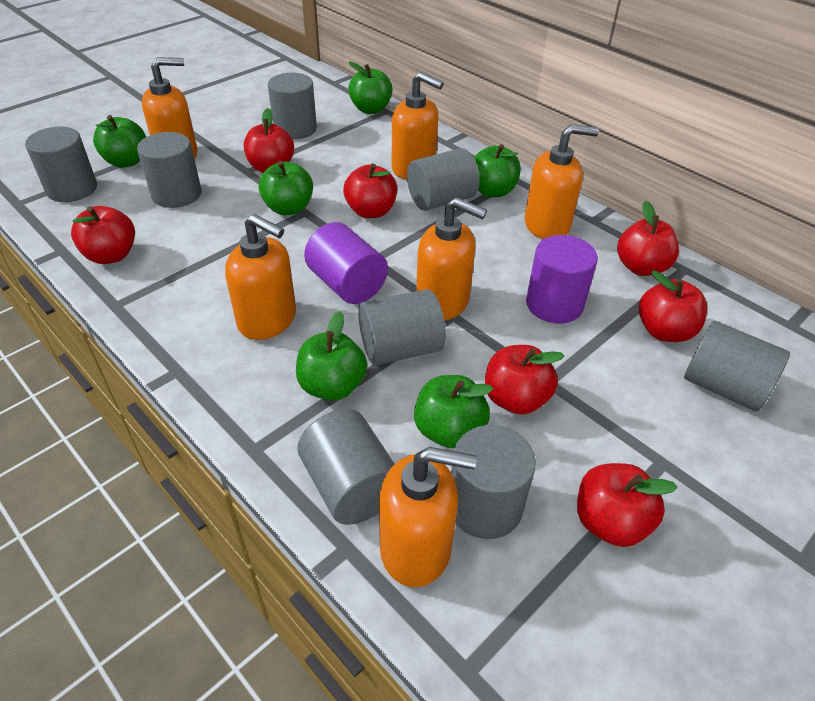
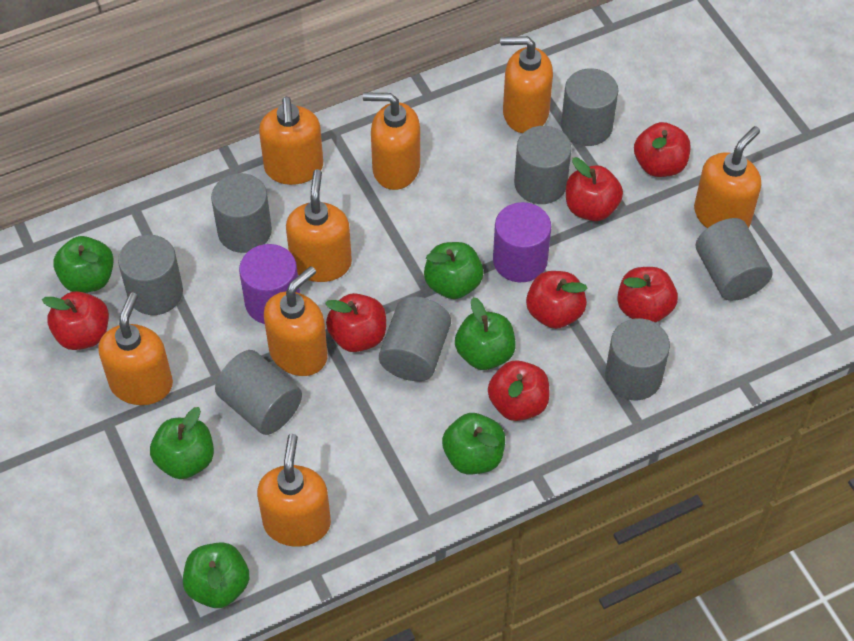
orange soap dispenser: [142,57,198,159] [225,214,296,340] [379,447,477,587] [392,72,444,179] [416,197,487,321] [524,124,599,239] = 6 -> [98,292,173,405] [257,434,331,547] [259,97,323,185] [264,266,328,376] [286,169,352,282] [363,92,420,190] [500,36,553,133] [694,126,761,228] = 8

